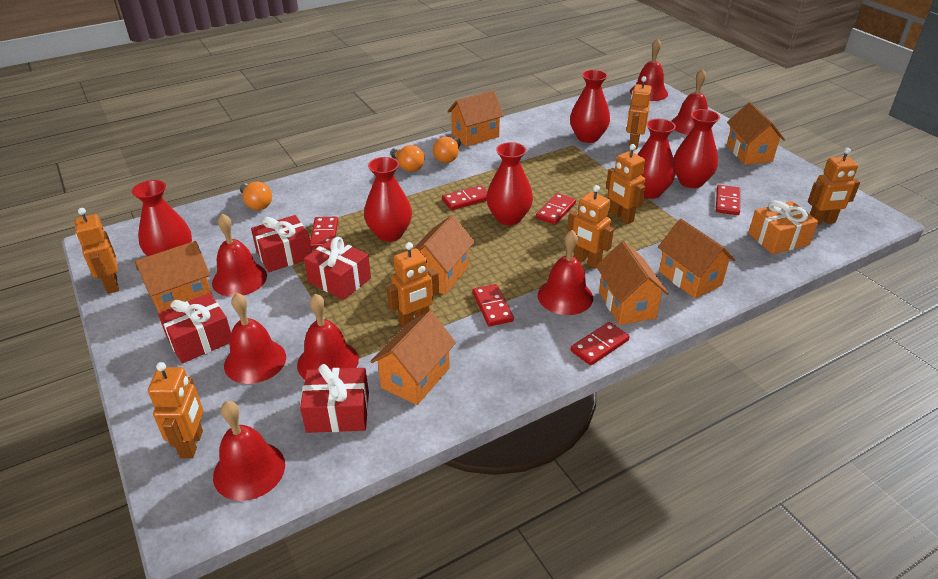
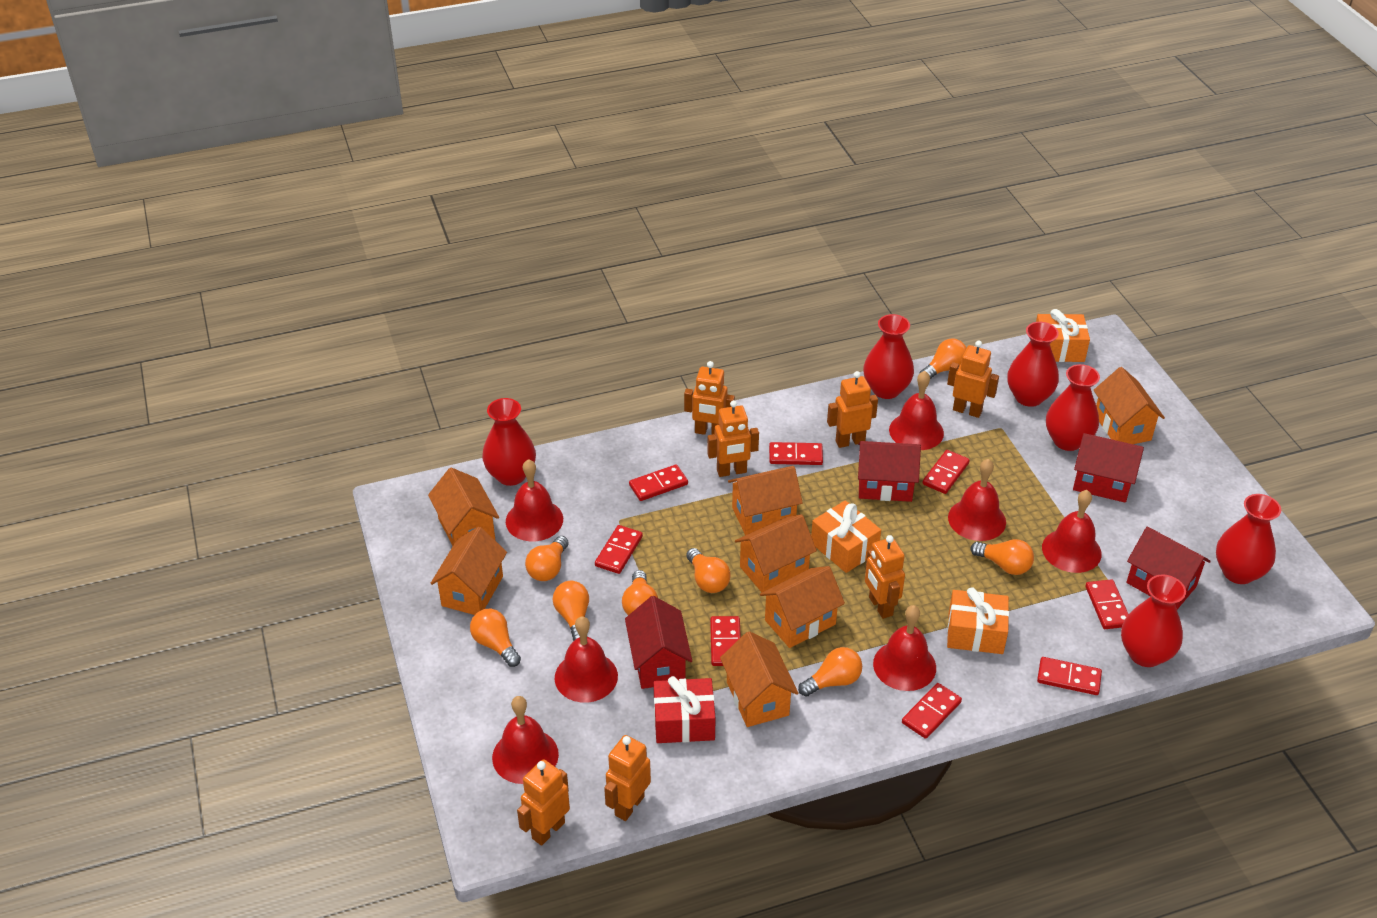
orange gift: [748,200,818,254] = 1 -> [811,500,881,573] [947,587,1009,654] [1036,309,1090,362] = 3
orange light bulb: [240,182,272,210] [390,145,424,172] [433,137,461,163] = 3 -> [470,609,521,667] [525,536,569,581] [552,581,589,641] [622,570,658,615] [686,548,731,593] [798,647,862,697] [919,339,967,379] [971,539,1034,575] = 8
red domino: [310,217,338,249] [442,185,488,210] [473,284,514,326] [536,193,576,225] [570,322,629,366] [716,185,740,215] = 6 -> [595,525,643,574] [629,465,688,501] [710,616,741,666] [769,442,823,465] [902,683,962,739] [923,450,970,494] [1037,657,1102,695] [1085,579,1128,629] = 8
red gift: [158,293,231,363] [251,215,312,272] [300,364,369,433] [304,237,371,300] = 4 -> [653,676,716,743] = 1
red house: none = 0 -> [625,596,692,689] [858,441,921,502] [1073,433,1144,503] [1126,527,1211,609] = 4

